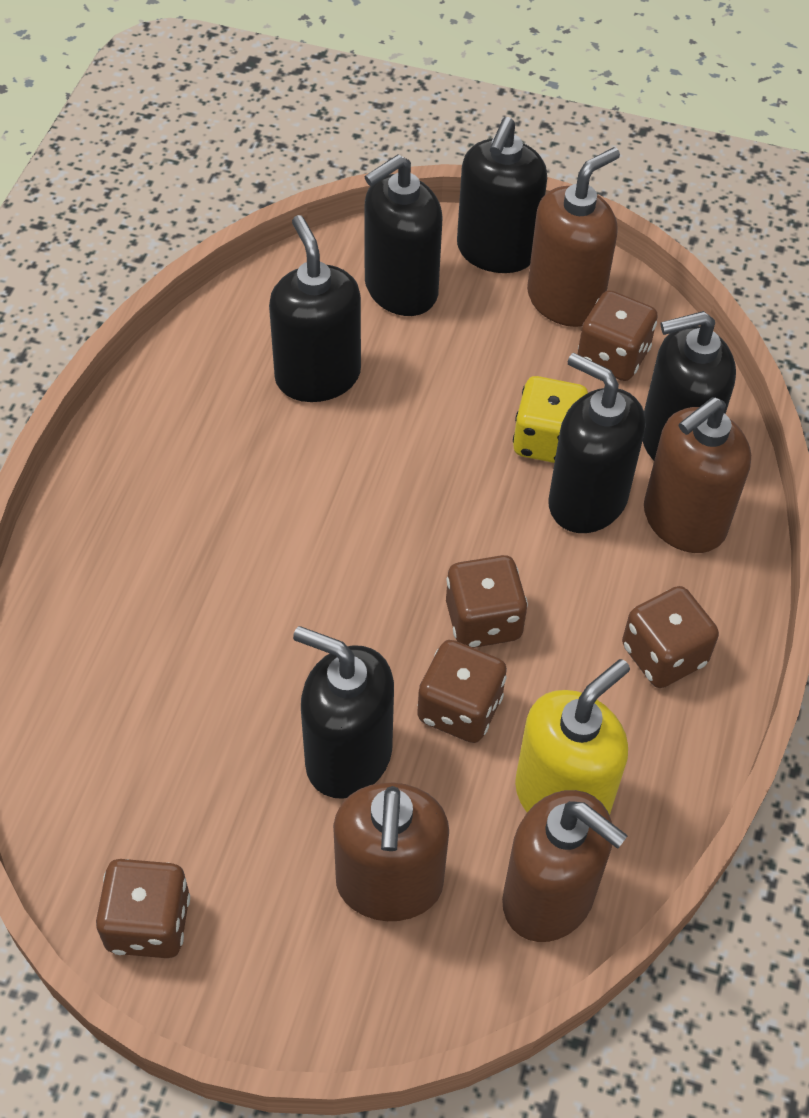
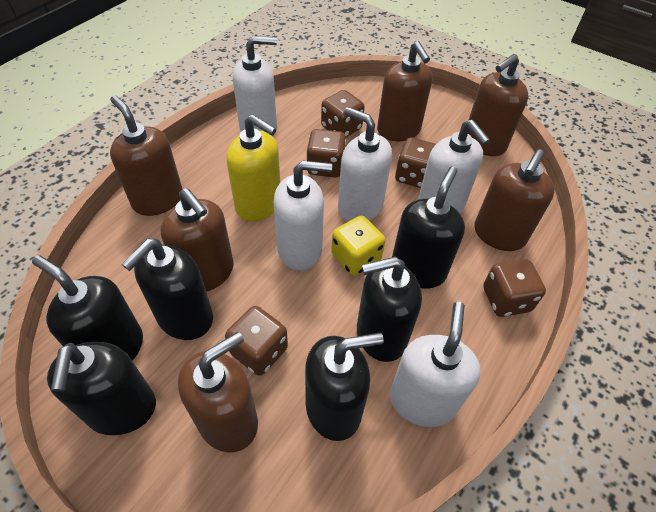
brown soap dispenser: [333,783,449,921] [502,790,628,942] [527,147,620,327] [644,397,751,553] = 4 -> [110,95,183,216] [160,188,234,292] [178,332,258,453] [377,41,433,141] [468,54,528,156] [474,149,555,251] = 6
white soap dispenser: none = 0 -> [233,36,277,136] [273,161,332,271] [338,107,392,222] [390,302,481,427] [418,120,490,213] = 5

